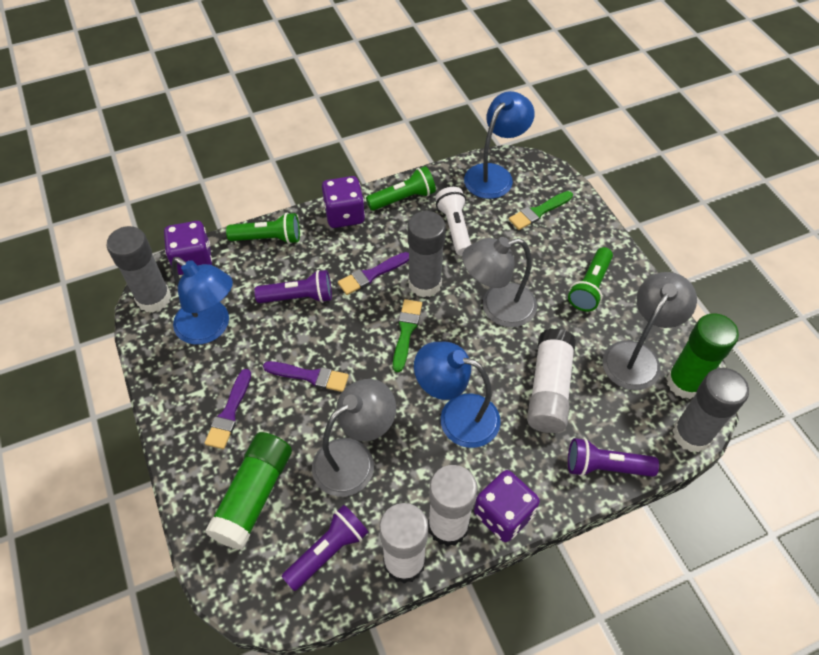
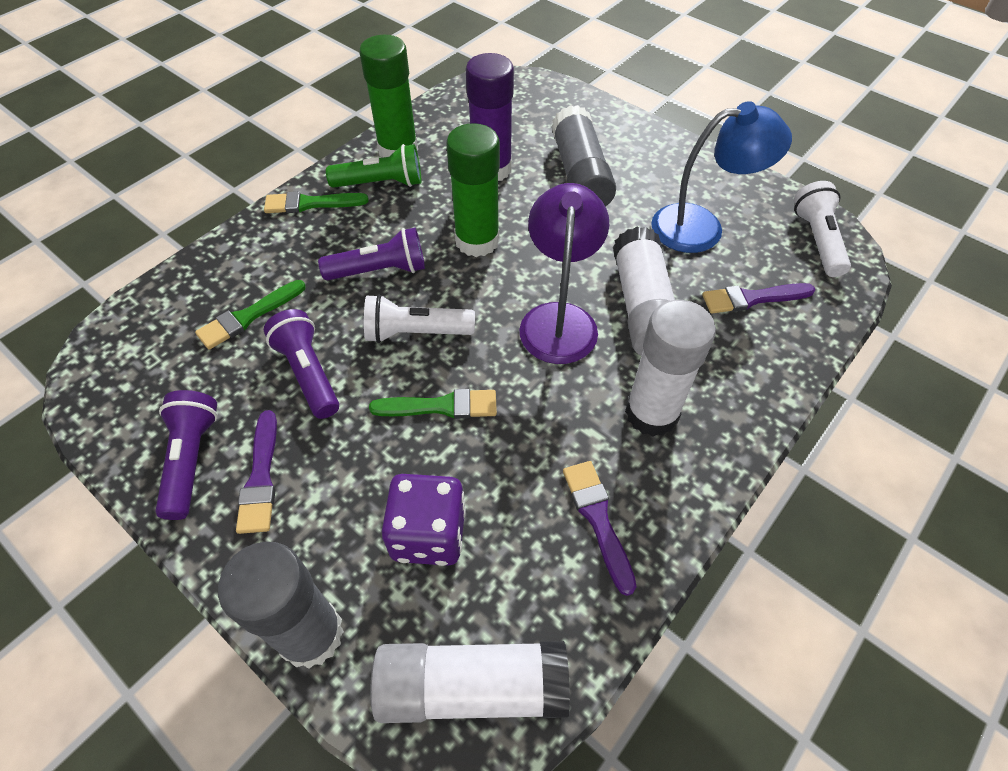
blue lamp: [172,257,233,345] [414,342,501,448] [464,91,535,199] = 3 -> [651,101,792,253] = 1
green brush: [393,299,422,372] [509,191,573,230] = 2 -> [195,280,306,350] [264,191,369,213] [369,389,497,419] = 3
green flashlight: [226,213,300,244] [366,166,436,211] [568,247,613,312] = 3 -> [326,144,421,188] = 1
grey glue stick: [106,226,171,312] [408,211,446,297] [672,368,749,452] = 3 -> [218,542,344,669] [551,105,616,207] = 2
grey lamp: [312,379,396,497] [462,237,537,327] [602,272,697,390] = 3 -> none = 0
purple dice: [164,221,212,275] [322,176,365,228] [474,470,540,542] = 3 -> [382,474,466,566] = 1
purple glue stick: none = 0 -> [466,53,514,181] = 1
purple lamp: none = 0 -> [519,183,609,364] = 1
white flashlight: [435,187,471,256] = 1 -> [364,294,475,343] [794,181,851,277] = 2

